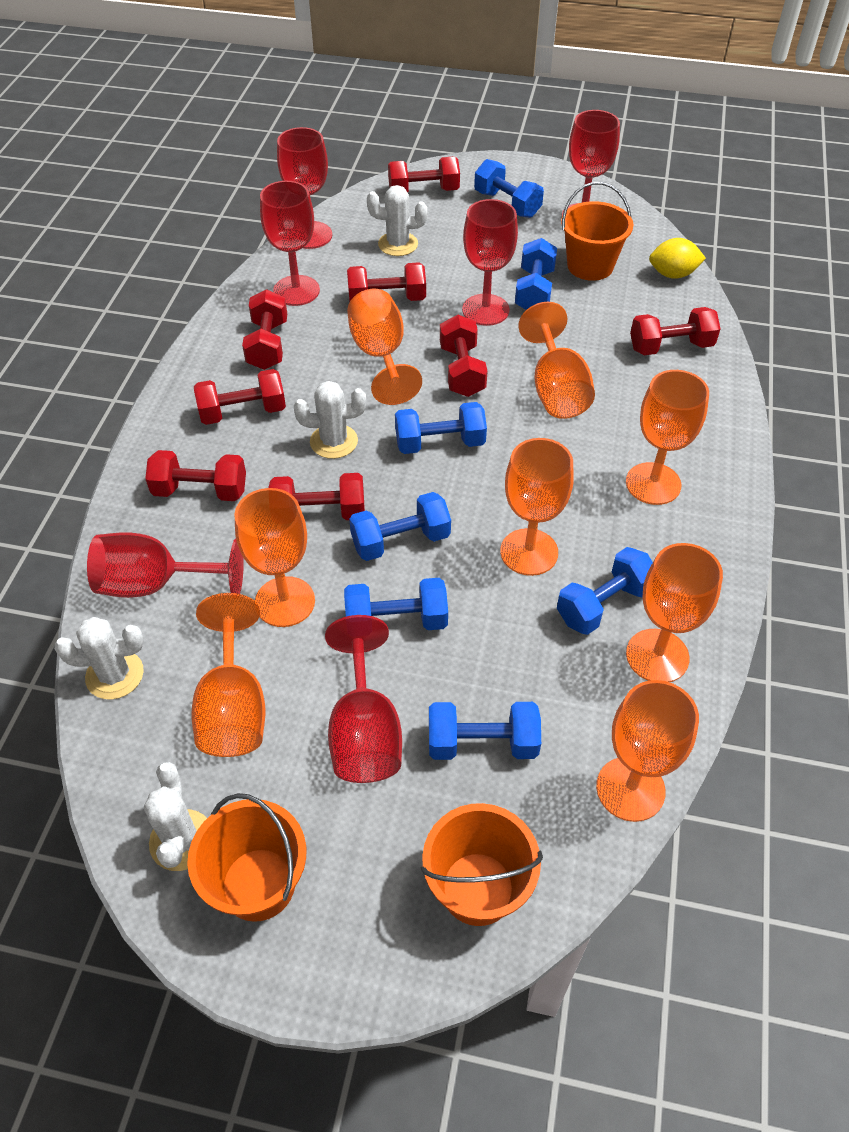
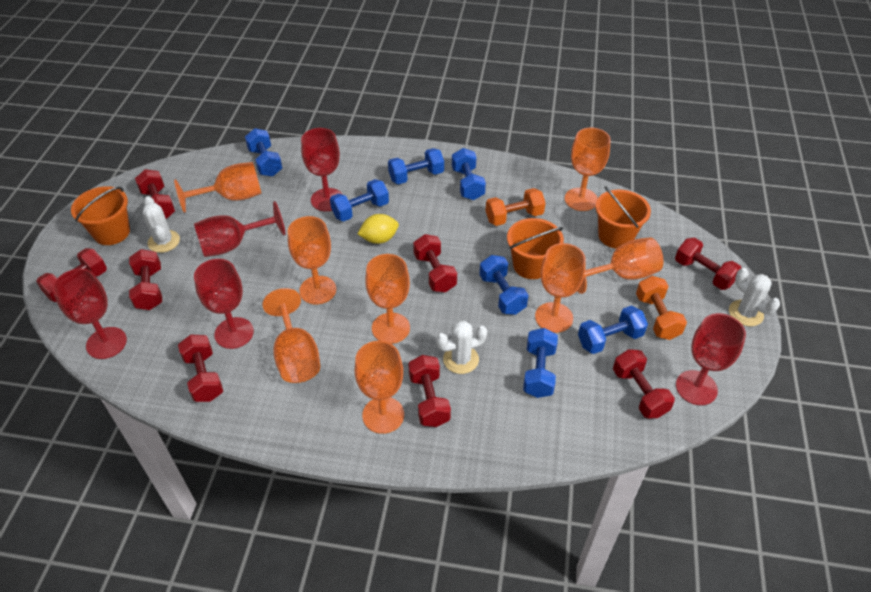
orange dumbbell: none = 0 -> [485,188,546,226] [636,276,687,340] = 2
red goblet: [87,532,244,598] [260,181,320,306] [277,127,332,249] [325,615,402,783] [462,199,518,326] [562,110,620,215] = 6 -> [53,269,127,359] [194,201,285,257] [194,259,254,349] [301,128,343,211] [676,313,746,405] = 5
white cactus: [54,617,144,700] [144,762,207,871] [294,381,366,459] [367,185,427,256] = 4 -> [142,196,180,253] [436,321,488,374] [729,268,780,326] = 3

